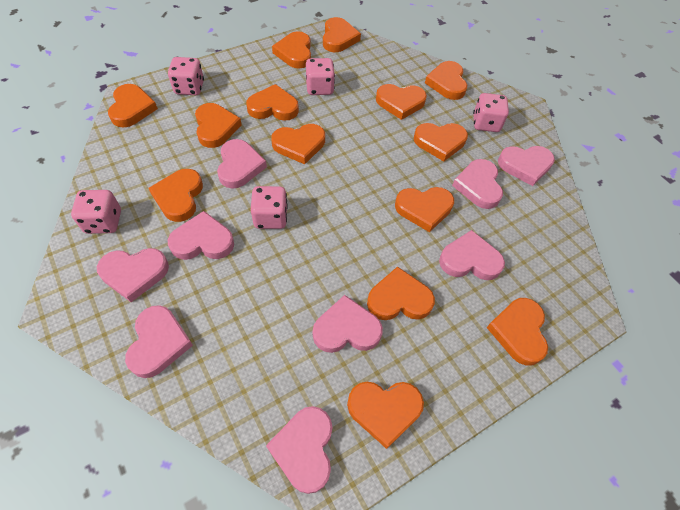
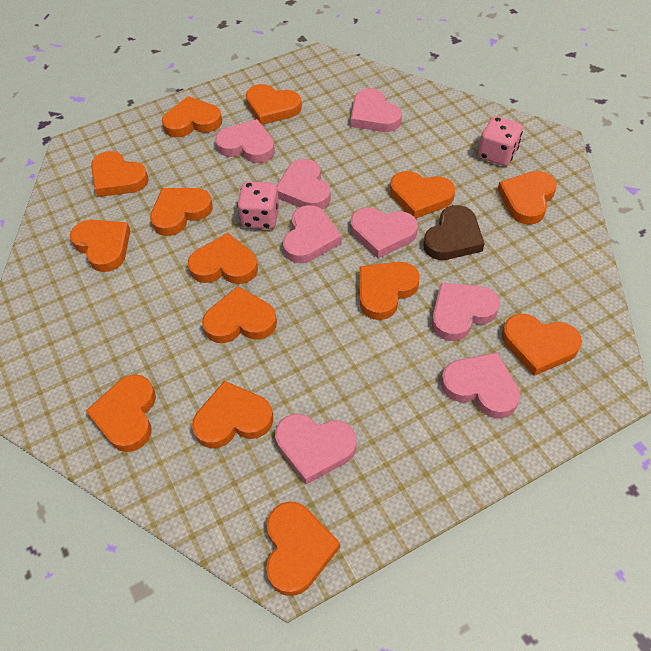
brown heart: none = 0 -> [423,205,485,260] = 1
pink dice: [71,190,121,234] [168,57,204,95] [251,186,288,229] [306,58,335,95] [473,93,509,132] = 5 -> [237,181,279,229] [478,116,523,166] = 2
pink heart: [97,248,169,302] [125,305,193,378] [168,211,234,260] [217,139,267,189] [266,406,332,494] [313,295,383,353] [439,230,505,280] [452,159,503,209] [498,146,555,186] = 9 -> [215,119,275,163] [275,414,356,485] [277,159,331,209] [283,205,342,263] [351,88,402,132] [351,208,418,258] [432,283,500,341] [441,352,520,419] = 8

